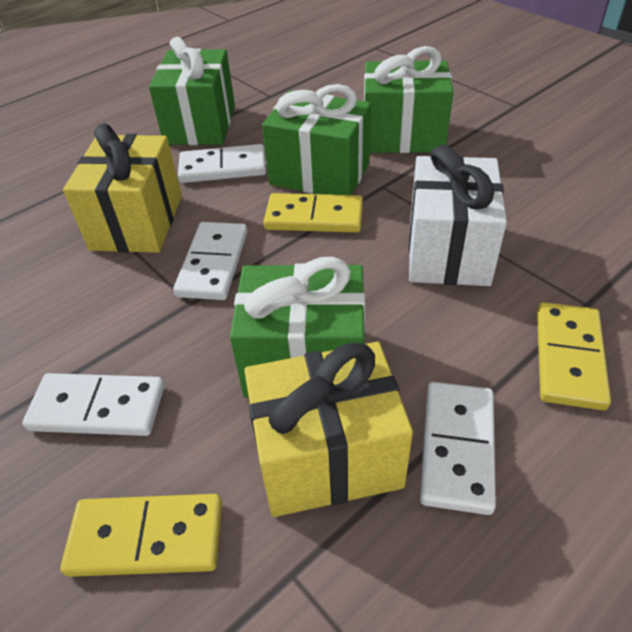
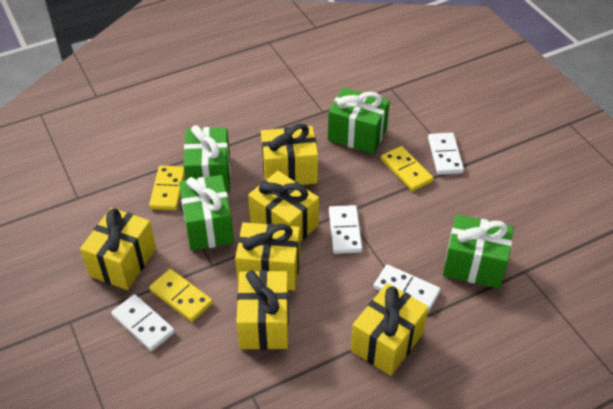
white gift: [409,145,507,286] = 1 -> none = 0
yellow gift: [63,123,182,253] [244,342,413,517] = 2 -> [80,208,156,290] [235,222,300,291] [236,270,289,350] [248,171,319,242] [261,124,318,185] [351,283,429,376] = 6

